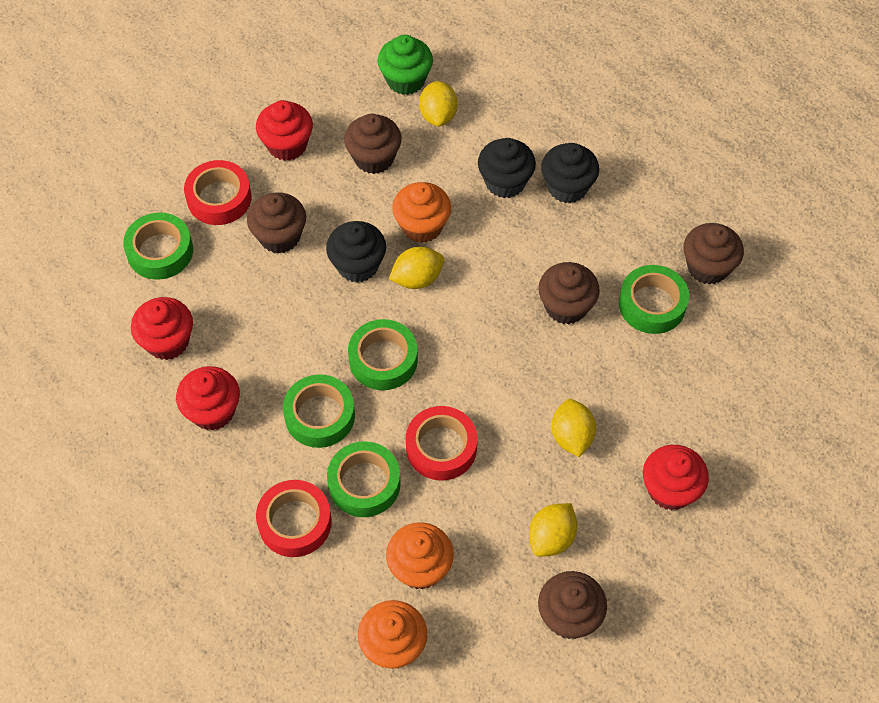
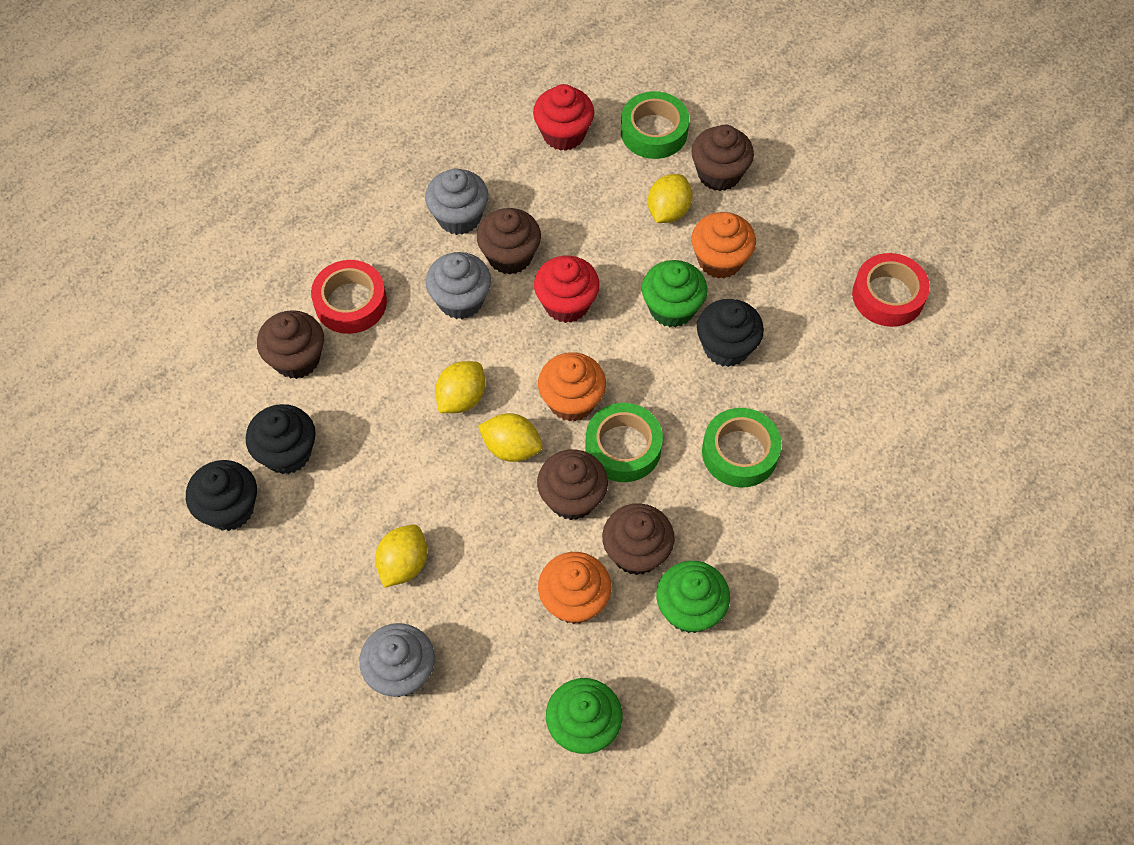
green cupcake: [378,35,433,95] = 1 -> [546,678,623,754] [642,260,708,327] [656,561,730,633] = 3
green tape: [123,213,193,280] [283,374,355,448] [327,441,401,517] [348,319,418,390] [619,265,689,334] = 5 -> [585,403,663,482] [621,91,689,159] [702,408,782,487] = 3
grey cupcake: none = 0 -> [359,623,435,697] [425,169,489,235] [426,252,491,319] = 3
red cupcake: [131,297,193,360] [176,366,240,431] [256,100,313,161] [643,445,709,510] = 4 -> [533,84,594,151] [534,256,600,323] = 2
red tape: [184,160,252,225] [256,480,332,557] [406,406,478,481] = 3 -> [311,260,387,334] [852,253,930,327] = 2

